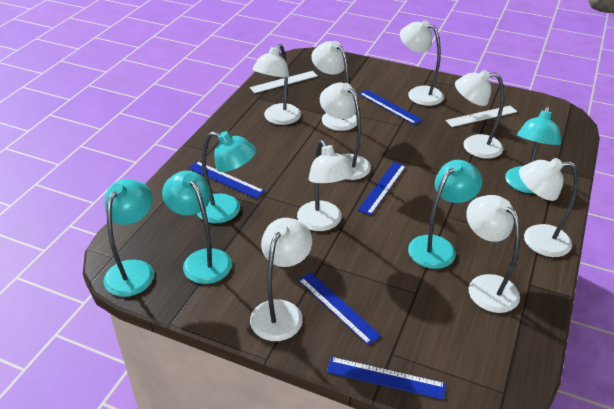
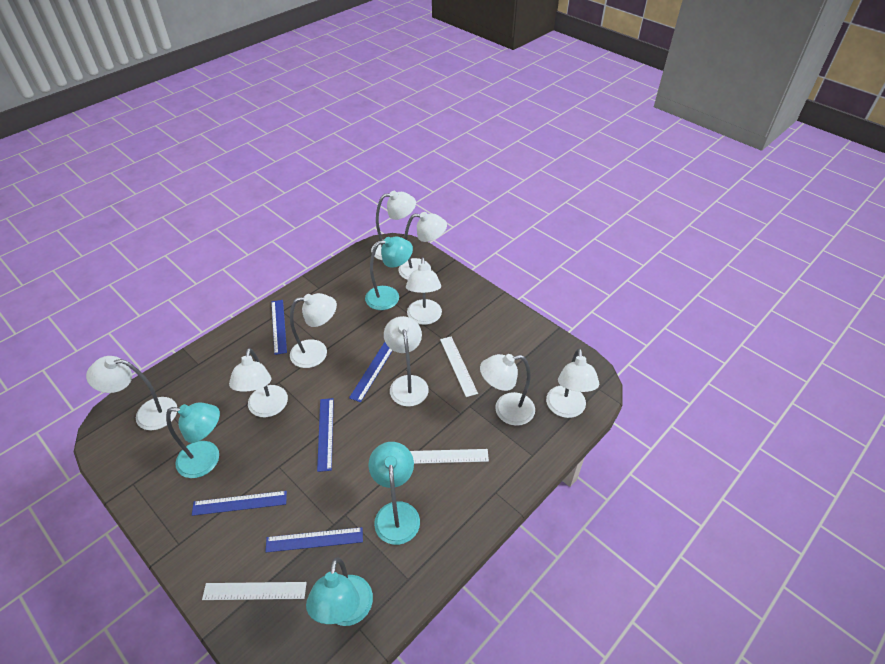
turquoise lamp: [103,179,154,297] [162,171,232,284] [197,131,256,223] [408,160,482,269] [505,106,561,193] = 5 -> [166,402,220,478] [306,557,373,626] [365,237,413,310] [369,442,420,545] = 4
white ruler: [250,71,318,93] [445,105,517,127] = 2 -> [202,582,307,600] [410,449,489,464] [440,336,478,397] = 3

